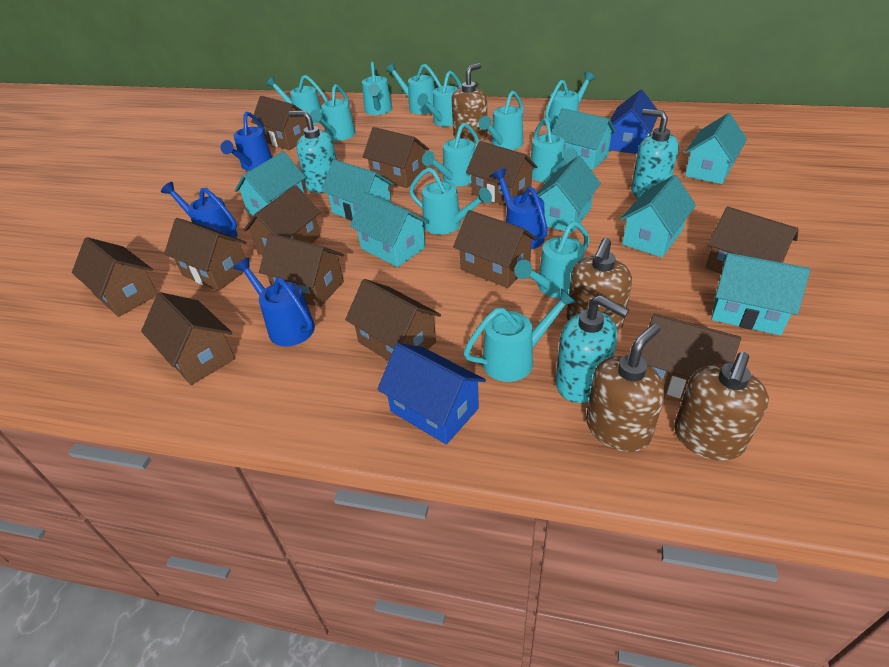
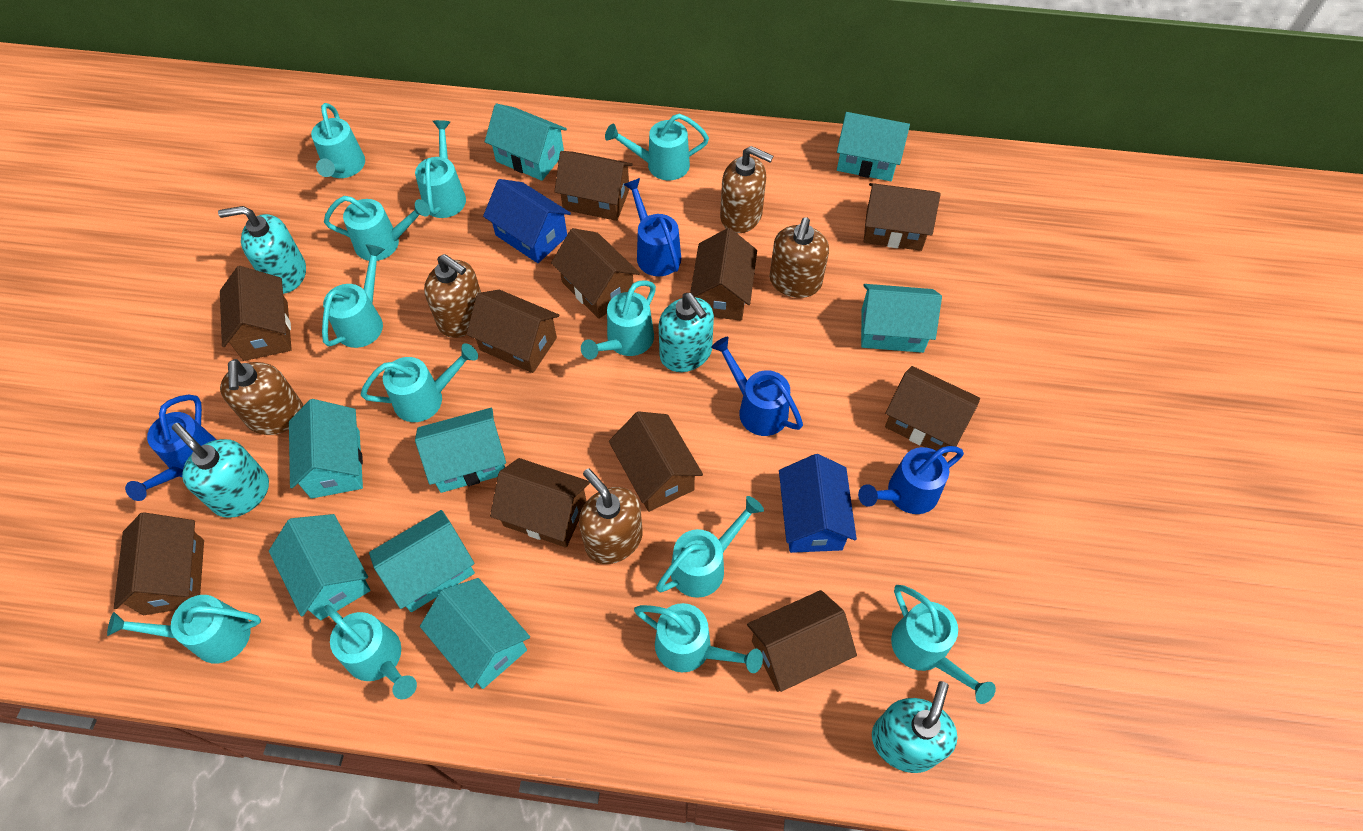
brown house: [72,237,157,317] [141,292,235,385] [164,218,247,291] [243,185,321,255] [251,96,307,150] [259,233,344,307] [345,279,441,361] [363,127,429,188] [453,210,537,288] [466,141,537,206] [641,314,741,398] [706,206,798,274] = 12 -> [114,512,204,615] [220,266,292,361] [466,290,559,373] [490,458,590,548] [551,228,640,319] [554,151,633,221] [609,411,703,512] [690,228,757,321] [747,590,857,692] [864,183,940,251] [885,366,980,457] = 11
brown soap dispenser: [451,63,488,143] [567,238,632,333] [586,324,665,452] [674,352,769,461] = 4 -> [220,359,303,435] [424,254,481,338] [579,468,643,564] [720,146,773,233] [770,217,829,298] = 5
turquoise soap dispenser: [289,110,337,193] [556,295,629,403] [631,109,679,198] = 3 -> [172,423,269,518] [218,206,306,294] [659,293,714,372] [872,681,958,773] = 4

